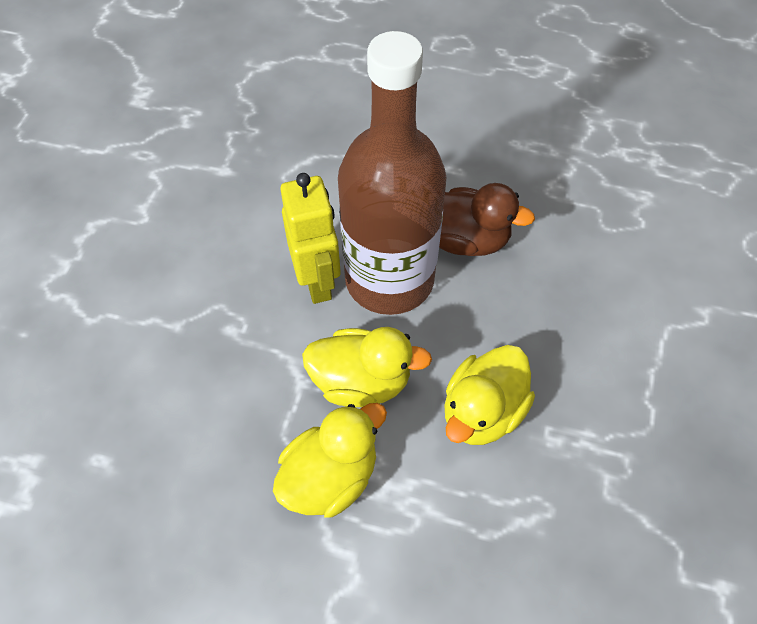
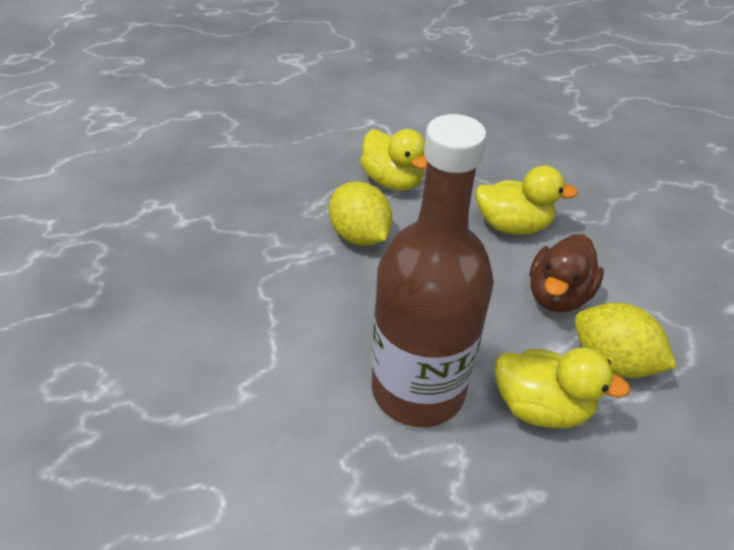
yellow lemon: none = 0 -> [329,181,392,246] [575,303,676,378] = 2
yellow robot: [280,173,341,304] = 1 -> none = 0

